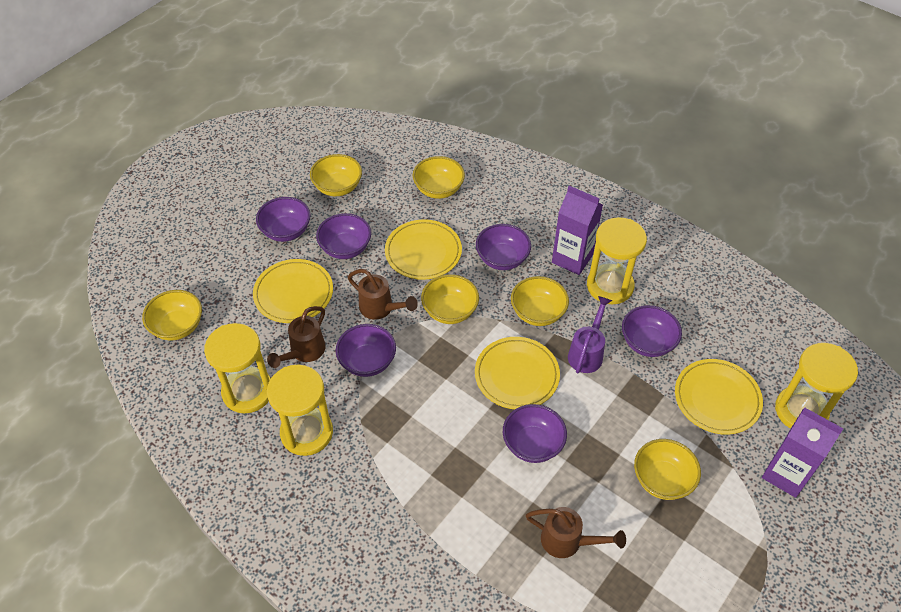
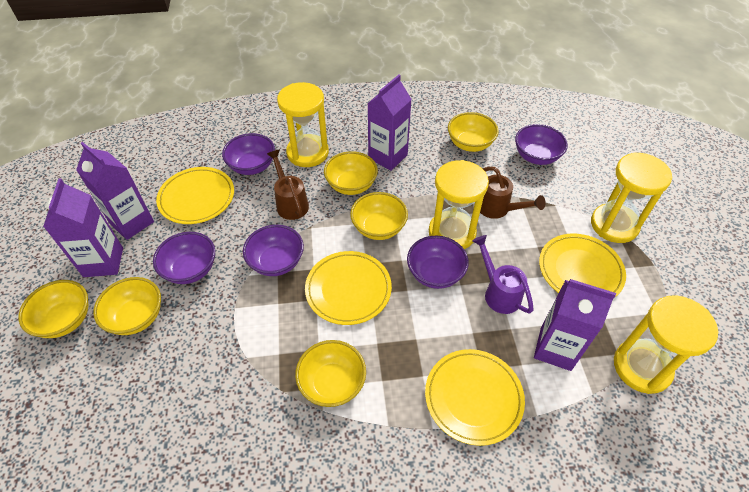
brown watering can: [267,306,326,368] [348,269,418,320] [526,507,626,558] = 3 -> [267,150,309,220] [480,167,546,219] = 2
purple bowl: [256,197,311,242] [316,213,371,259] [336,324,396,377] [476,224,531,270] [503,404,567,463] [622,305,682,357] = 6 -> [153,232,215,284] [222,133,275,175] [243,225,304,276] [407,236,469,289] [515,124,568,165] = 5
purple carton: [552,186,603,275] [762,408,843,498] = 2 -> [43,178,123,277] [76,142,154,240] [367,75,412,171] [534,279,616,371] = 4

